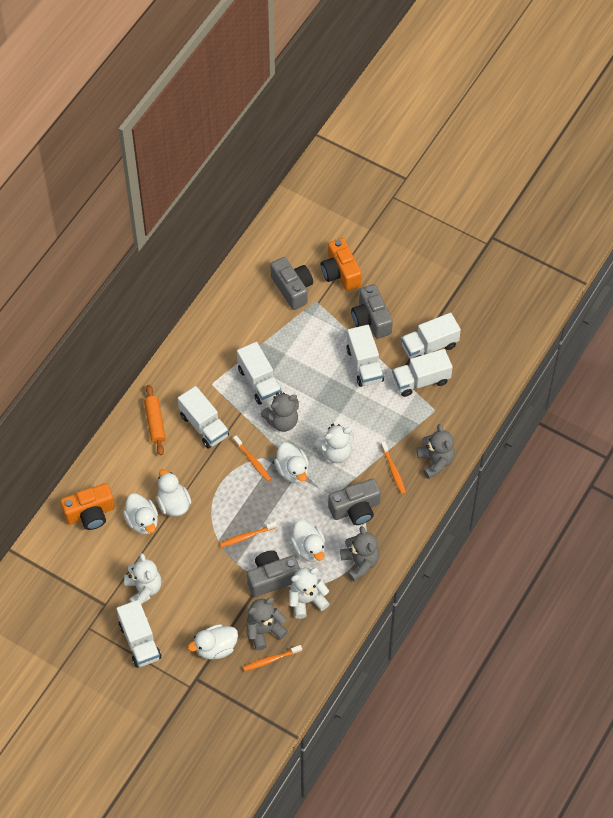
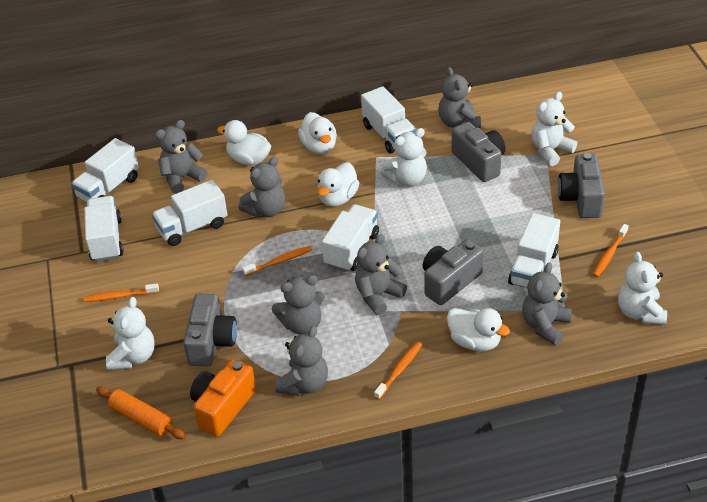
grey teddy bear: [247,597,288,650] [261,392,299,432] [340,526,379,581] [417,424,455,479] = 4 -> [155,120,208,194] [239,157,285,217] [272,275,324,335] [275,326,328,396] [355,234,407,315] [438,67,481,128] [522,263,572,345] = 7
orange camera: [60,483,115,530] [321,238,362,291] = 2 -> [190,359,256,437] = 1
white duck: [123,493,158,534] [157,469,192,517] [188,624,238,660] [274,442,309,483] [290,520,325,562] = 5 -> [217,120,271,165] [298,112,337,154] [317,162,359,207] [447,308,510,351] = 4
white teddy bear: [124,553,162,604] [289,568,330,619] [314,424,354,463] = 3 -> [106,297,155,370] [381,128,427,187] [532,92,577,166] [618,252,667,325] = 4

